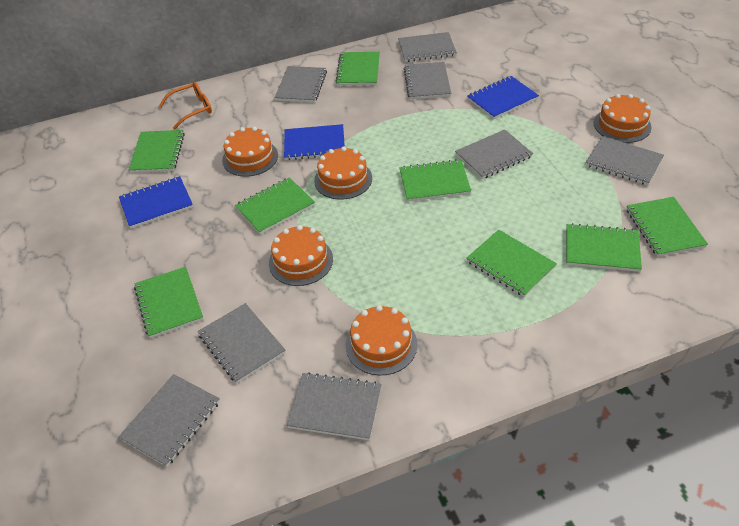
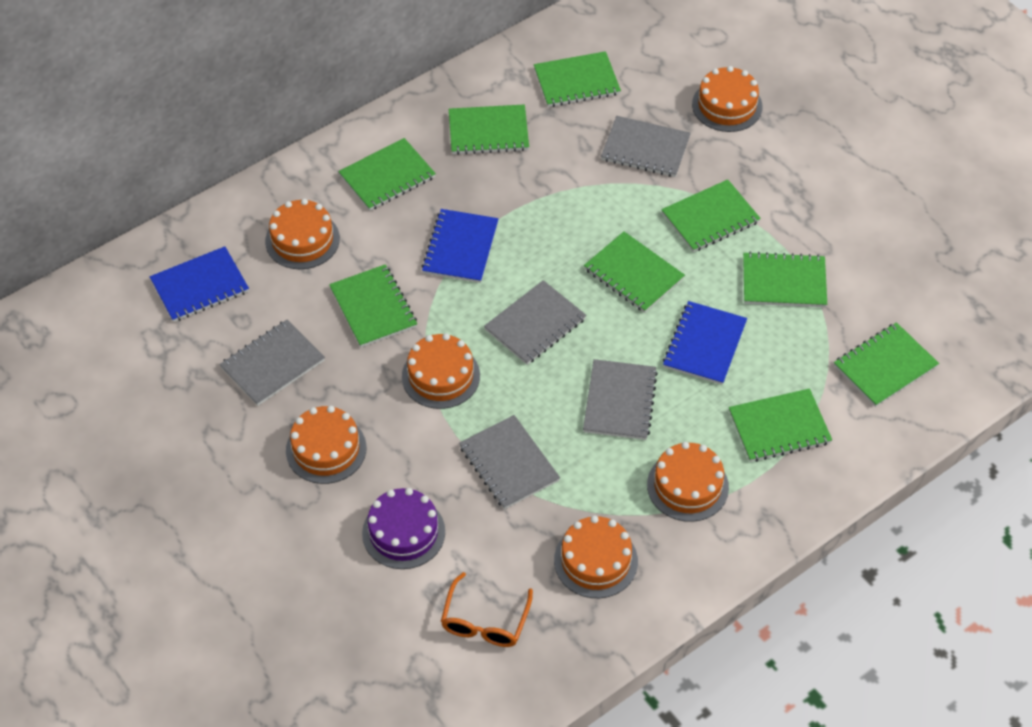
green notebook: [129,130,185,173] [134,267,203,338] [235,177,315,234] [335,52,380,86] [399,159,471,202] [466,230,557,297] [566,223,642,272] [627,197,708,257] = 8 -> [329,264,417,347] [338,138,436,211] [449,104,529,155] [534,51,621,107] [584,232,685,313] [661,179,761,252] [729,388,832,462] [743,251,827,307] [834,322,939,407] = 9
grey notebook: [118,374,220,467] [197,303,285,383] [274,66,327,103] [287,372,382,440] [398,32,457,62] [403,62,451,99] [455,129,533,179] [586,136,664,185] = 8 -> [219,320,325,406] [459,415,560,509] [484,280,586,365] [583,359,658,440] [601,116,691,177] = 5
orange cake: [222,127,278,177] [269,225,333,286] [314,147,372,200] [346,305,418,375] [594,94,652,143] = 5 -> [265,199,340,269] [286,406,367,484] [402,333,480,409] [554,516,638,598] [647,442,729,522] [692,66,763,132] = 6
purple cake: none = 0 -> [362,488,445,569] = 1

